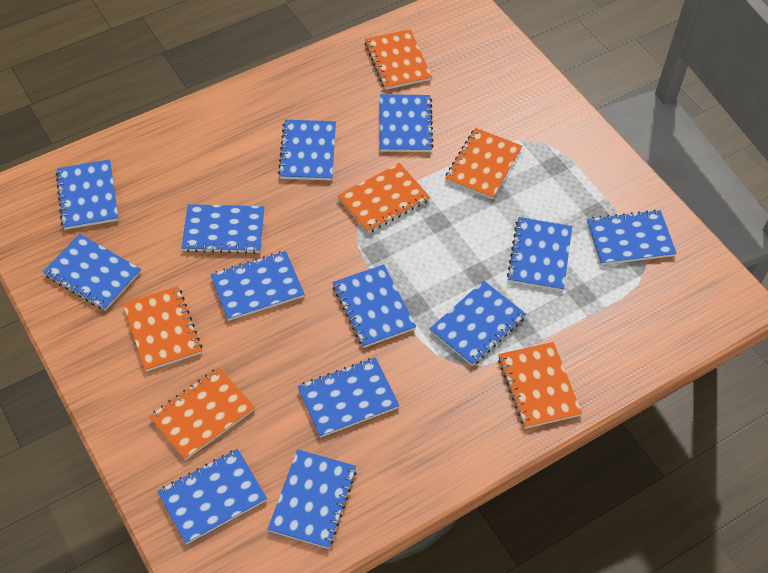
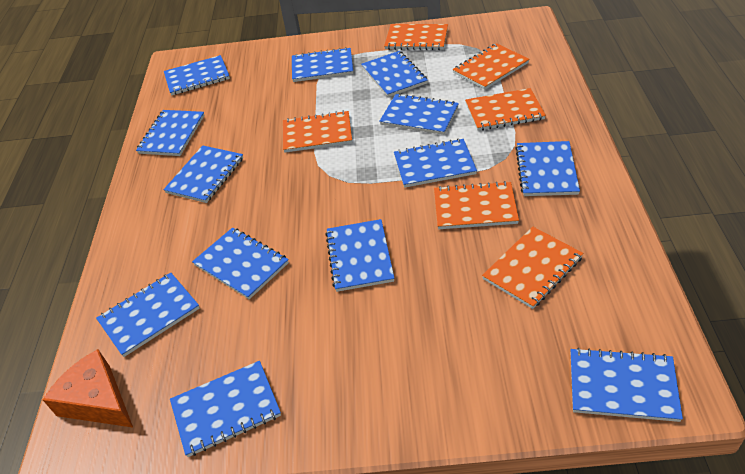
orange cheese: none = 0 -> [43,349,133,428] = 1

